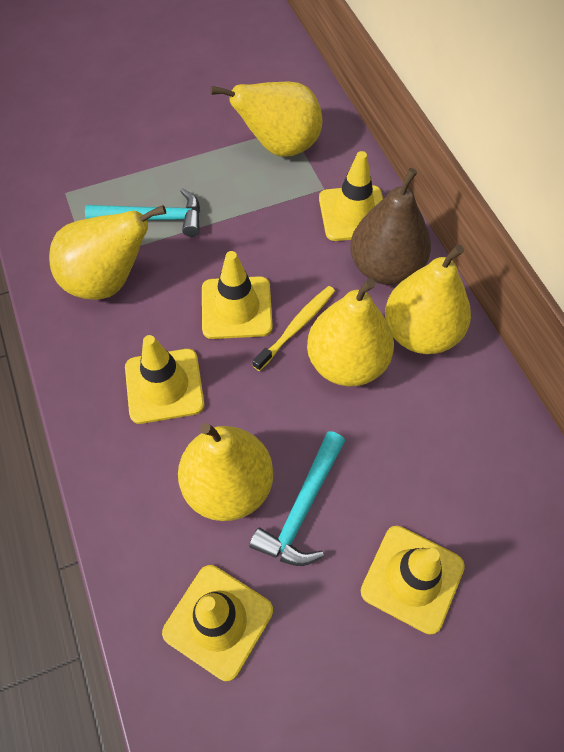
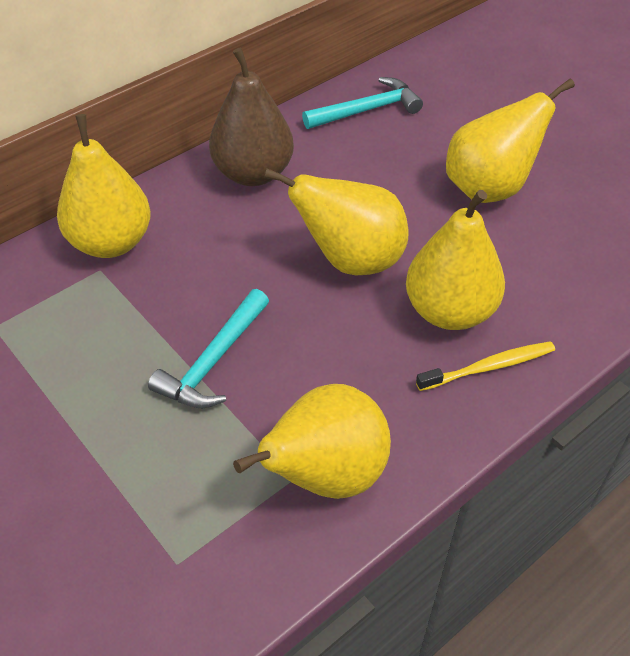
yellow traffic cone: [125,335,204,424] [162,565,273,681] [202,251,273,339] [319,151,383,241] [361,526,465,635] = 5 -> none = 0

